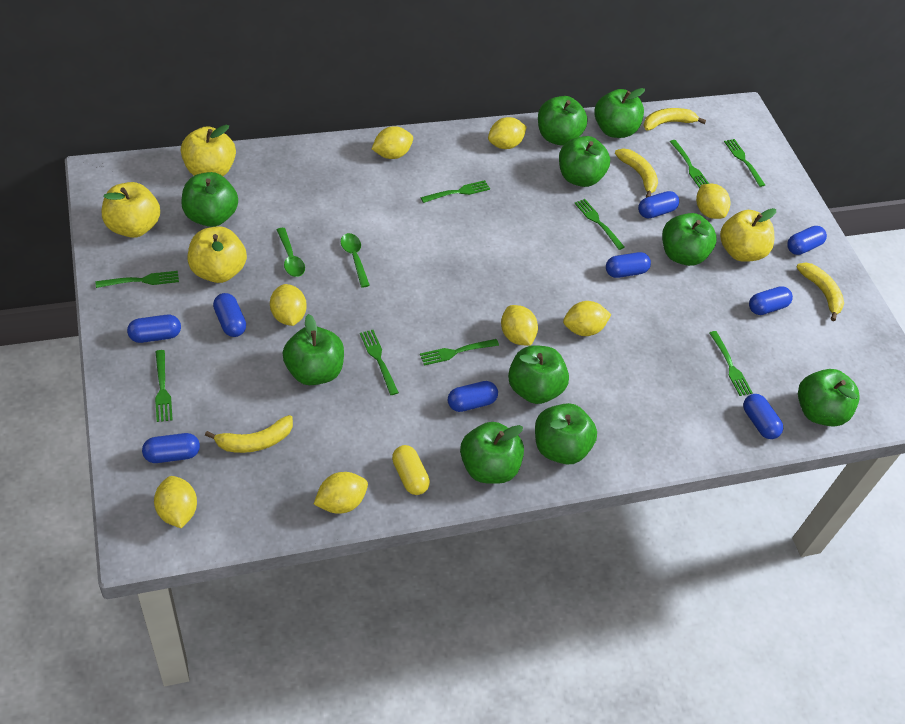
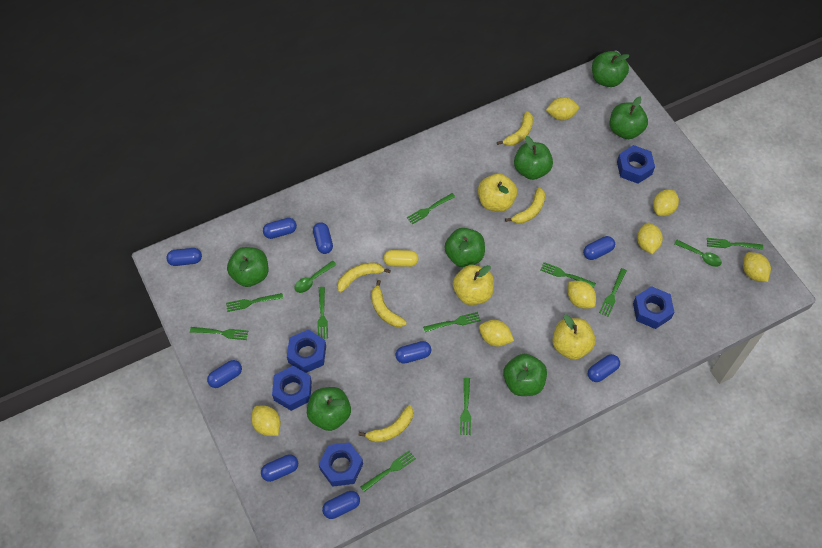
blue nut: none = 0 -> [272,366,312,411] [287,329,326,373] [319,442,363,487] [617,145,655,184] [633,286,674,329] = 5
green apple: [181,172,238,227] [283,314,344,385] [460,422,524,484] [508,345,569,404] [535,403,597,464] [538,96,588,146] [559,136,610,187] [595,88,645,138] [662,213,717,266] [798,369,860,426] = 10 -> [227,247,268,287] [307,387,351,431] [444,228,485,267] [503,354,547,396] [514,136,553,180] [592,51,630,87] [609,96,648,139] = 7
green fork: [96,271,179,288] [155,350,173,422] [360,330,399,395] [420,339,499,366] [421,180,490,203] [574,199,625,250] [670,140,709,188] [709,331,753,396] [724,139,765,187] = 9 -> [190,327,248,340] [226,293,283,312] [317,287,328,339] [361,450,416,492] [407,193,455,224] [423,312,481,332] [460,378,471,435] [541,262,596,288] [599,268,627,317] [707,238,763,250] = 10
yellow apple: [102,182,160,238] [181,125,236,176] [188,226,247,283] [720,208,776,262] = 4 -> [453,265,494,305] [478,173,517,212] [552,315,596,360] = 3
yellow banana: [205,415,293,453] [615,148,658,198] [643,108,706,130] [796,262,844,321] = 4 -> [337,263,391,292] [358,405,413,442] [371,280,407,327] [497,111,533,146] [505,187,545,224] = 5
yellow lemon: [154,476,197,528] [270,284,306,326] [314,472,368,514] [372,126,413,159] [488,117,527,149] [501,305,538,346] [563,301,611,336] [696,184,730,219] = 8 -> [251,406,281,436] [479,320,514,347] [546,97,579,120] [568,281,596,309] [637,223,663,254] [653,190,679,216] [743,252,771,282] = 7

